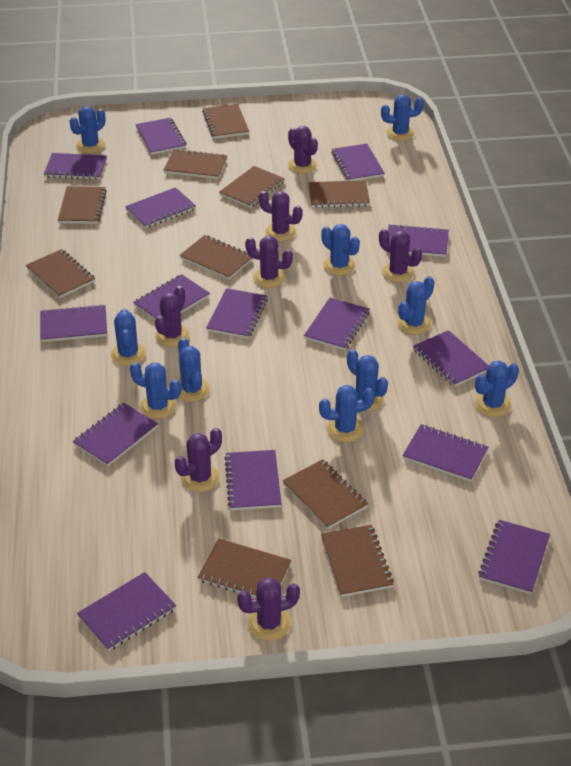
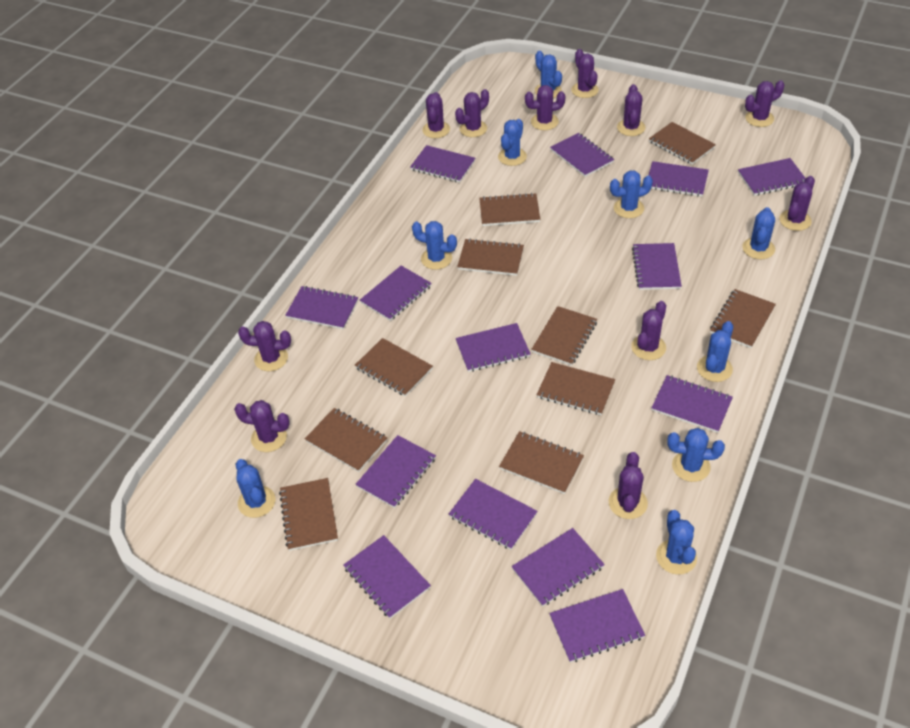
blue cactus: [70,106,106,153] [111,308,146,366] [130,362,181,419] [178,337,210,402] [319,385,375,442] [321,224,360,276] [347,349,388,411] [381,94,424,141] [397,276,434,335] [474,361,519,417] = 10 -> [236,459,275,518] [412,221,457,270] [498,119,527,166] [535,51,562,98] [610,170,653,218] [656,510,697,575] [667,428,725,482] [697,321,733,382] [742,207,775,259] = 9
purple cactus: [155,286,190,347] [175,428,222,492] [237,578,300,641] [245,236,293,288] [259,191,303,241] [288,126,318,174] [379,229,422,283] = 7 -> [234,400,290,452] [238,321,291,371] [422,92,450,138] [455,89,489,137] [525,85,565,130] [571,49,599,98] [609,452,648,519] [617,84,646,136] [631,301,666,360] [745,80,784,127] [779,176,815,231] = 11
purple notebook: [40,304,107,342] [44,153,107,180] [73,403,158,466] [77,572,176,651] [125,187,196,228] [133,274,210,320] [136,118,187,155] [206,288,268,339] [224,450,281,511] [304,298,370,350] [331,144,385,181] [385,224,449,257] [402,424,488,482] [413,330,489,387] [478,520,550,594] = 15 -> [285,286,358,329] [343,535,431,619] [355,435,436,508] [360,266,432,321] [410,145,475,183] [449,479,537,550] [456,323,531,372] [512,528,605,607] [549,589,645,663] [550,133,614,177] [632,243,682,290] [648,161,709,197] [652,375,733,433] [738,158,806,196] = 14

